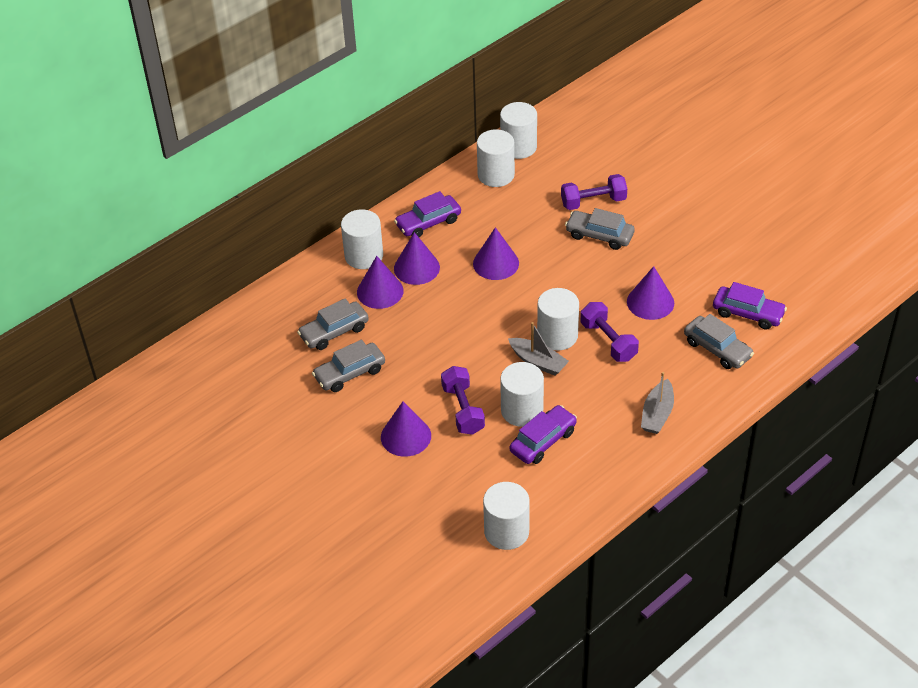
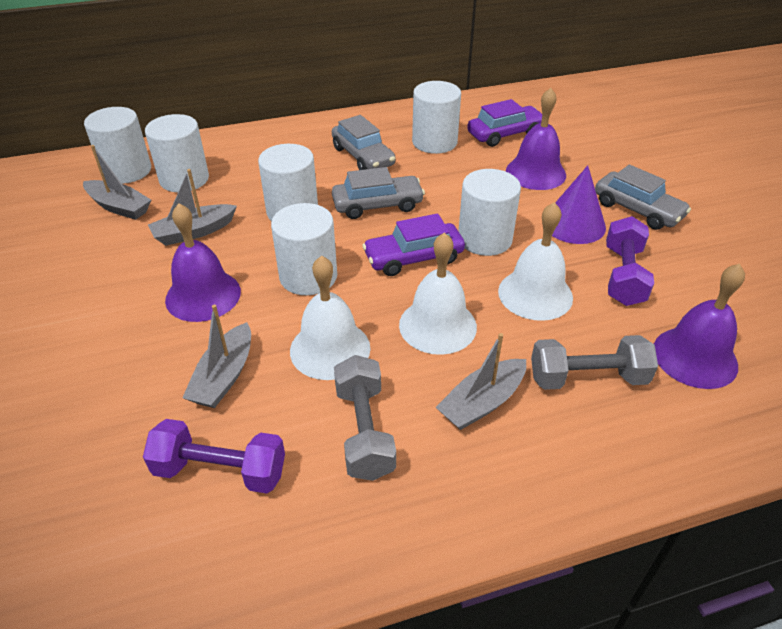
grey boat: [508,322,569,376] [641,372,674,434] = 2 -> [83,145,151,220] [148,169,237,246] [182,305,251,408] [436,333,526,430] = 4
grey car: [297,298,369,350] [312,340,385,392] [565,208,635,250] [684,314,754,369] = 4 -> [332,115,395,170] [332,167,425,219] [595,165,691,230] = 3
grey dumbbell: none = 0 -> [334,355,396,481] [531,335,658,390] = 2
purple bell: none = 0 -> [165,203,241,322] [506,88,566,190] [654,264,745,389] = 3
purple car: [394,191,461,237] [510,405,577,464] [713,282,787,330] = 3 -> [362,214,465,276] [467,99,542,147] = 2
purple cone: [357,256,404,309] [381,402,431,457] [394,232,440,285] [473,227,519,280] [627,266,674,320] = 5 -> [552,165,606,244] = 1
purple dumbbell: [441,366,485,435] [561,174,627,210] [581,302,639,362] = 3 -> [143,419,285,493] [606,216,654,306] = 2
white bell: none = 0 -> [290,256,371,380] [399,232,477,355] [498,202,573,321] = 3

